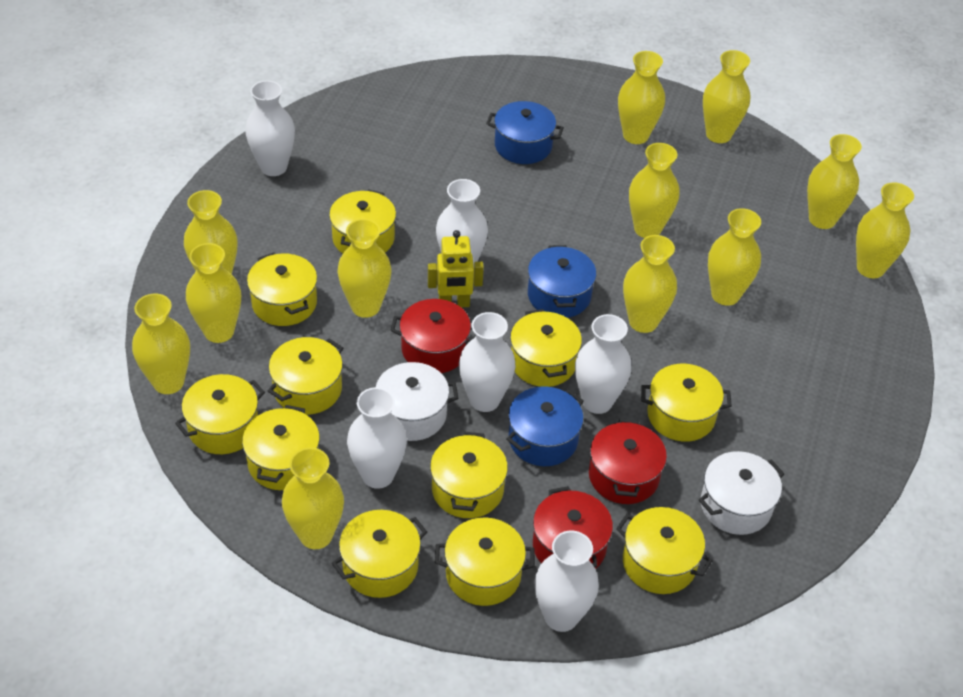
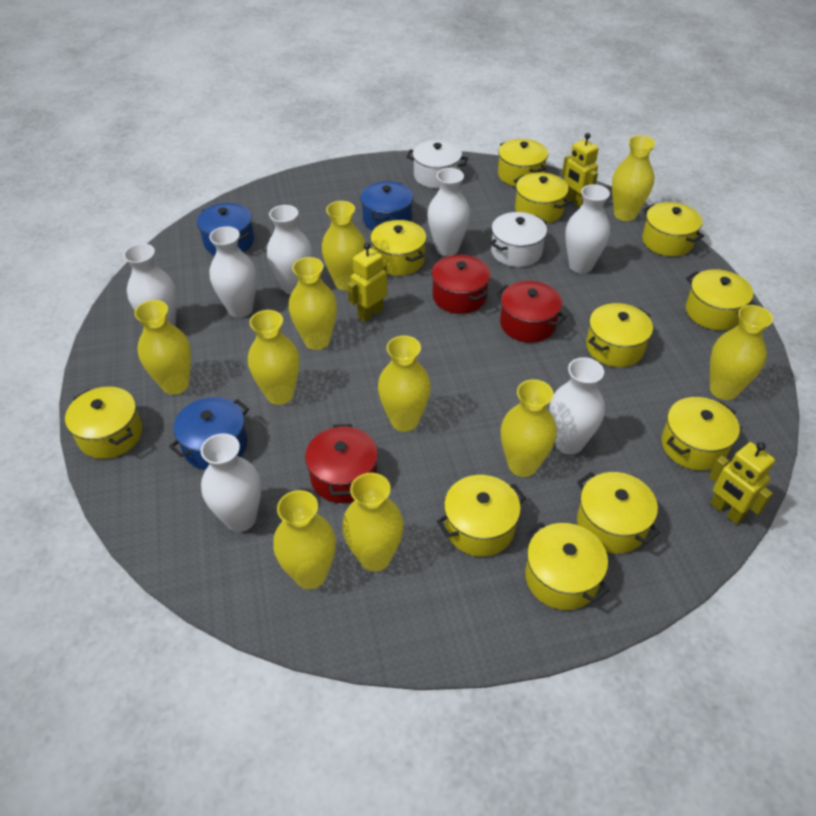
white vase: [245,80,295,176] [347,387,407,489] [436,179,488,265] [459,312,516,412] [534,531,599,632] [575,314,632,414] = 6 -> [123,244,177,326] [200,433,261,532] [209,226,257,318] [267,205,312,295] [427,168,470,256] [550,357,605,454] [565,184,610,274] = 7
yellow robot: [428,230,484,308] = 1 -> [347,243,387,322] [562,133,599,208] [709,442,775,525] = 3
yellow vase: [132,294,190,394] [184,190,238,274] [186,243,241,343] [282,447,344,549] [338,219,391,318] [618,51,665,144] [623,235,677,333] [629,143,679,238] [703,50,751,143] [708,208,761,306] [807,134,862,229] [856,182,914,278] = 12 -> [134,300,191,395] [248,310,300,405] [273,490,336,589] [289,257,337,350] [321,201,365,291] [342,473,404,572] [378,336,431,432] [501,379,557,477] [612,135,656,221] [710,305,773,400] = 10

